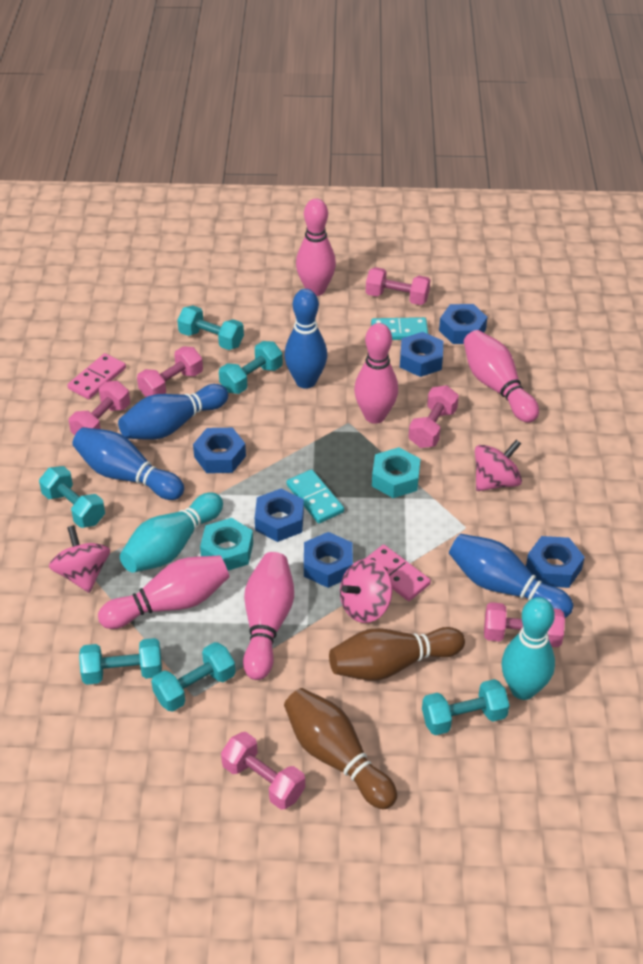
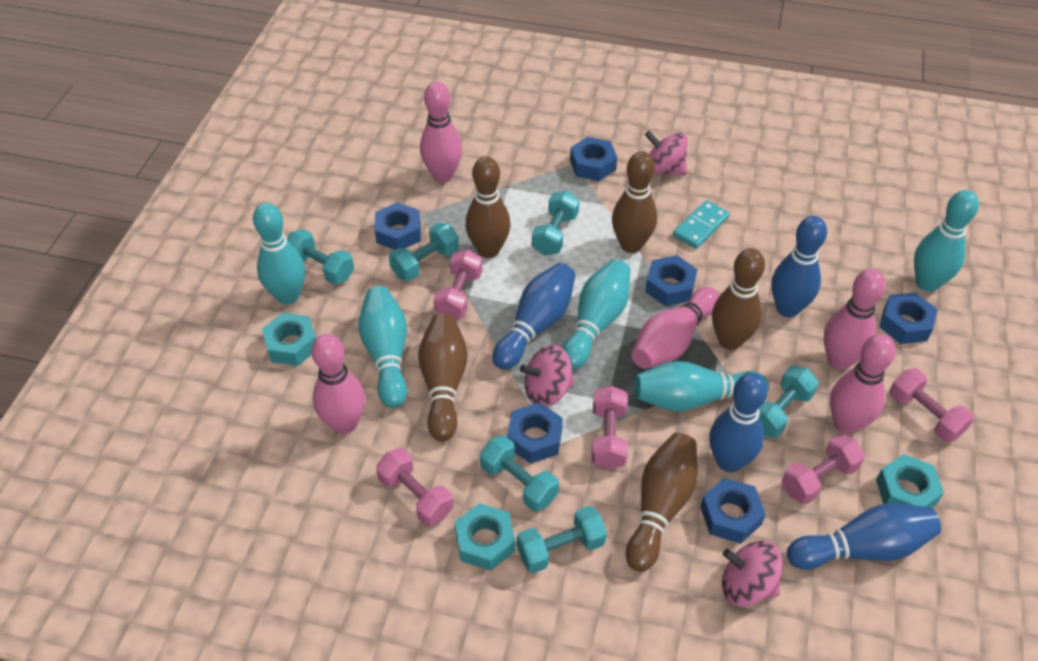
brown bowling pin: [284,688,397,809] [329,627,465,681] = 2 -> [418,314,468,441] [465,157,511,258] [612,151,657,253] [626,433,698,572] [712,248,765,350] = 5
pink domino: [68,353,126,399] [365,545,431,601] = 2 -> none = 0
pink dumbbell: [69,381,130,435] [137,346,203,397] [221,732,305,810] [366,267,430,305] [408,385,459,448] [484,602,565,647] = 6 -> [376,448,453,526] [434,249,482,319] [592,386,628,470] [782,434,865,504] [889,368,974,442] = 5
turquoise bowling pin: [120,492,223,573] [502,597,555,700] = 2 -> [253,203,305,304] [358,286,407,408] [562,259,630,370] [634,361,769,412] [914,190,979,292] = 5
turquoise domino: [287,469,344,523] [371,317,428,340] = 2 -> [673,200,730,249] = 1
turquoise nut: [200,518,253,571] [372,447,420,498] = 2 -> [262,313,316,366] [455,503,515,571] [876,454,944,507] = 3

